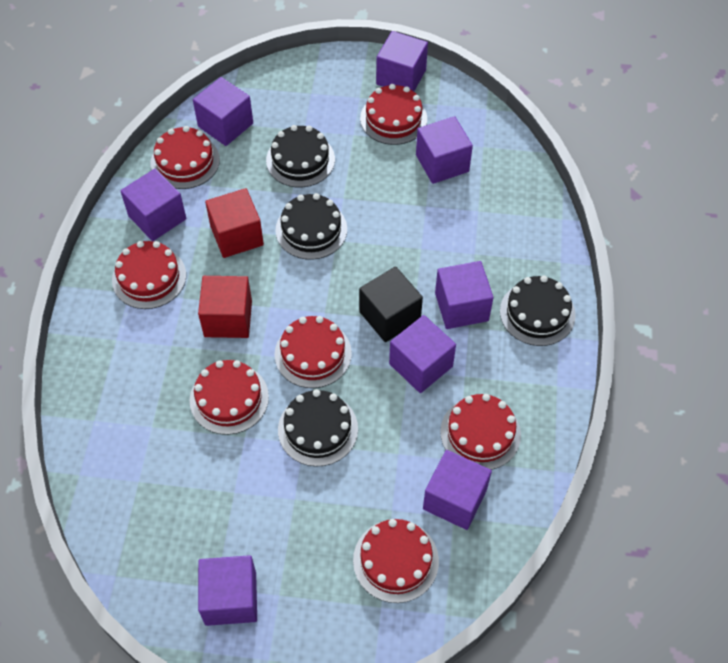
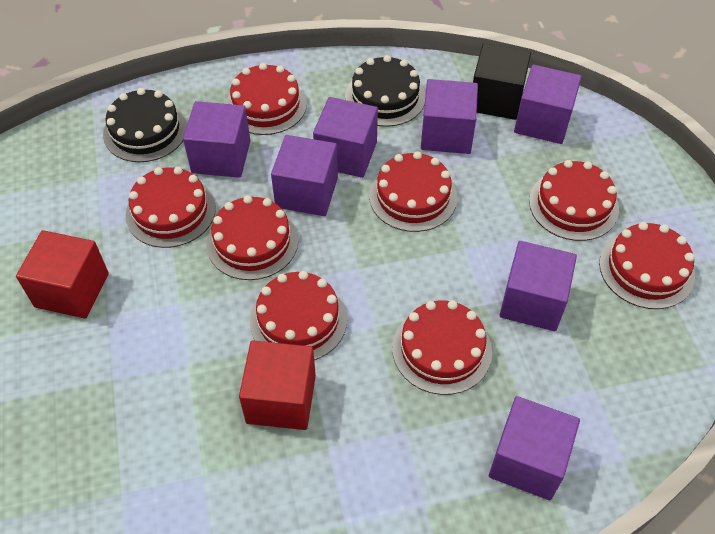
black cake: [266,125,335,187] [275,193,347,260] [278,389,358,467] [500,275,576,346] = 4 -> [103,88,187,162] [345,55,426,127] = 2
purple cube: [121,169,186,241] [193,77,253,146] [198,555,257,626] [376,31,428,91] [389,315,456,393] [416,116,473,184] [423,450,492,530] [435,261,493,329] = 8 -> [183,101,250,178] [271,135,338,216] [313,97,378,178] [421,79,478,154] [489,396,580,500] [499,241,577,331] [514,65,582,144] = 7
red cake: [112,241,186,309] [150,126,220,189] [190,360,269,435] [275,316,352,388] [353,519,439,603] [360,84,427,145] [440,394,521,470] = 7 -> [126,167,216,248] [207,195,298,280] [226,63,307,135] [250,271,347,360] [369,151,457,232] [392,300,492,395] [529,160,619,241] [599,222,695,309] = 8

